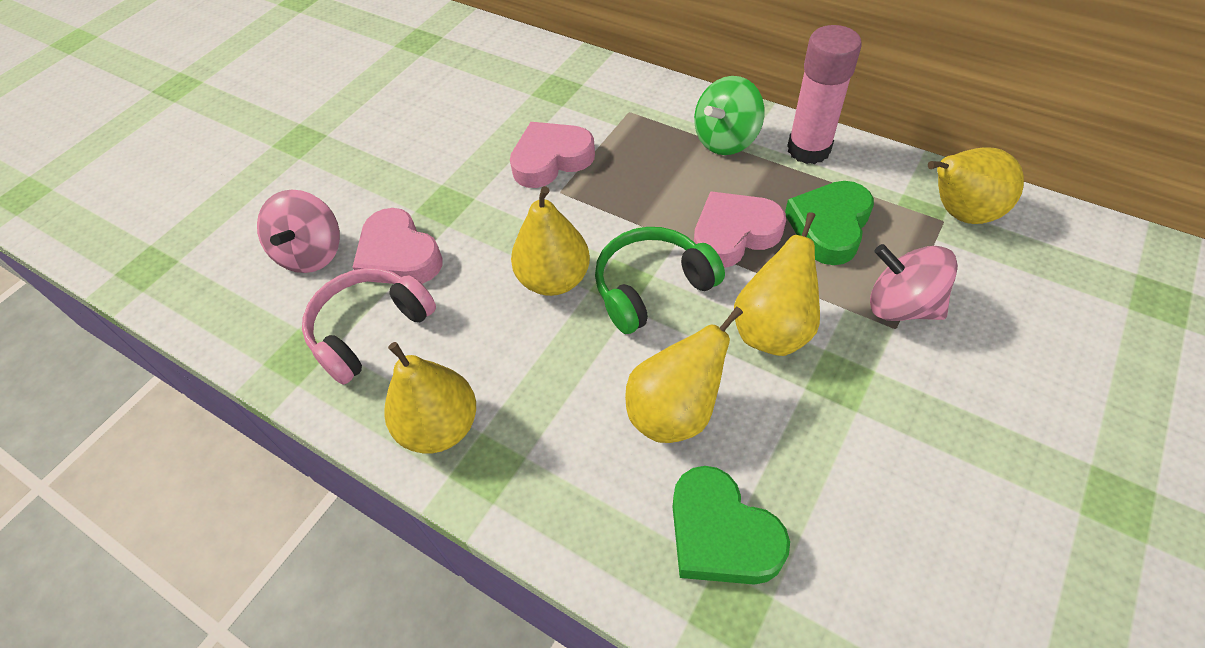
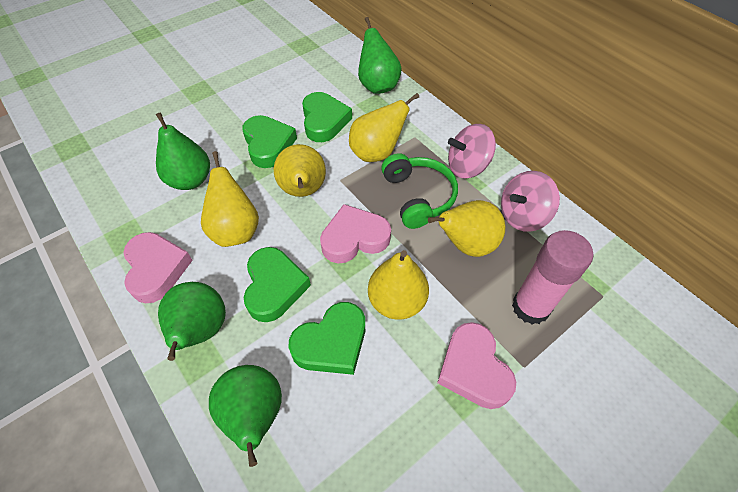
green heart: [673,466,790,585] [785,181,874,265] = 2 -> [242,115,297,168] [243,247,311,322] [288,302,365,375] [302,92,352,142] = 4
green pear: none = 0 -> [156,112,210,190] [158,282,226,361] [209,365,282,467] [358,17,402,94] = 4
green spinning top: [694,76,765,155] = 1 -> none = 0
pink headphones: [302,268,436,385] = 1 -> none = 0

